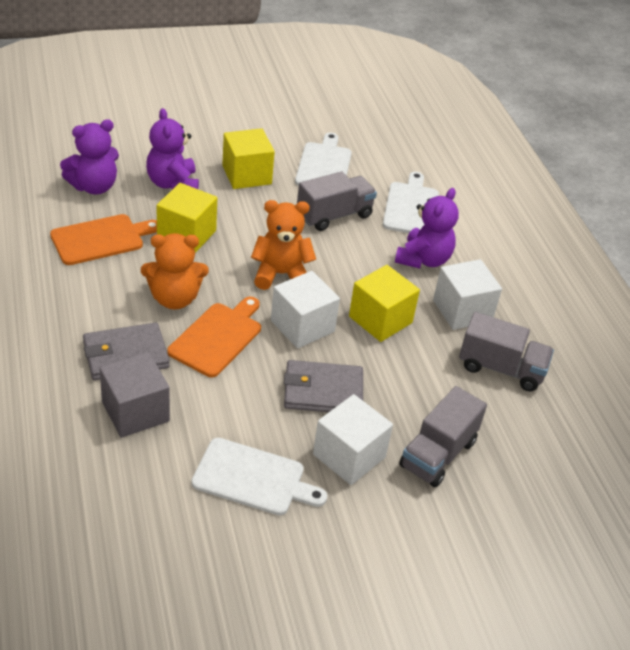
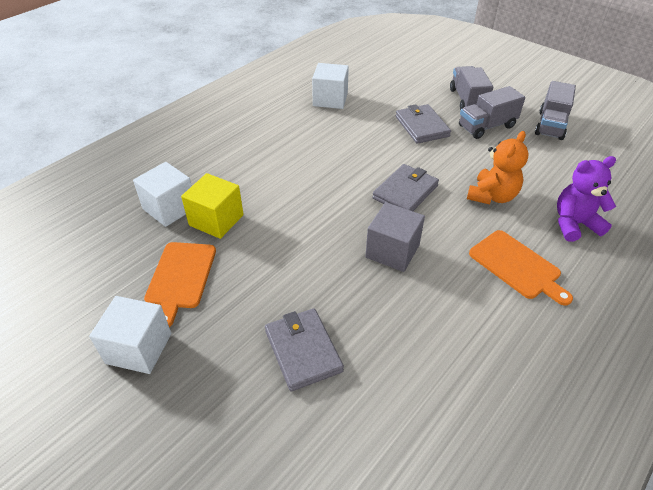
grey wallet: [83,322,170,380] [284,360,363,412] = 2 -> [265,308,344,391] [372,164,439,211] [396,104,451,144] = 3
orange teddy bear: [141,233,209,310] [251,200,316,290] = 2 -> [467,131,529,204] = 1
purple teddy bear: [60,119,119,194] [146,108,199,189] [395,188,459,269] = 3 -> [557,156,616,242] = 1
white cutting board: [191,438,327,515] [295,132,352,186] [383,172,439,233] = 3 -> none = 0
yellow cube: [156,183,217,253] [222,128,275,189] [349,265,420,342] = 3 -> [181,173,244,239] = 1

